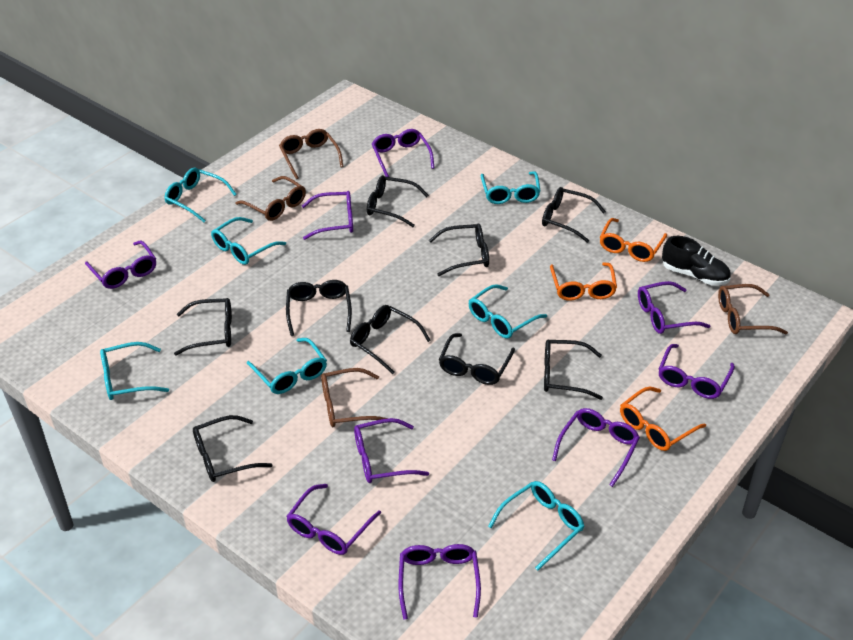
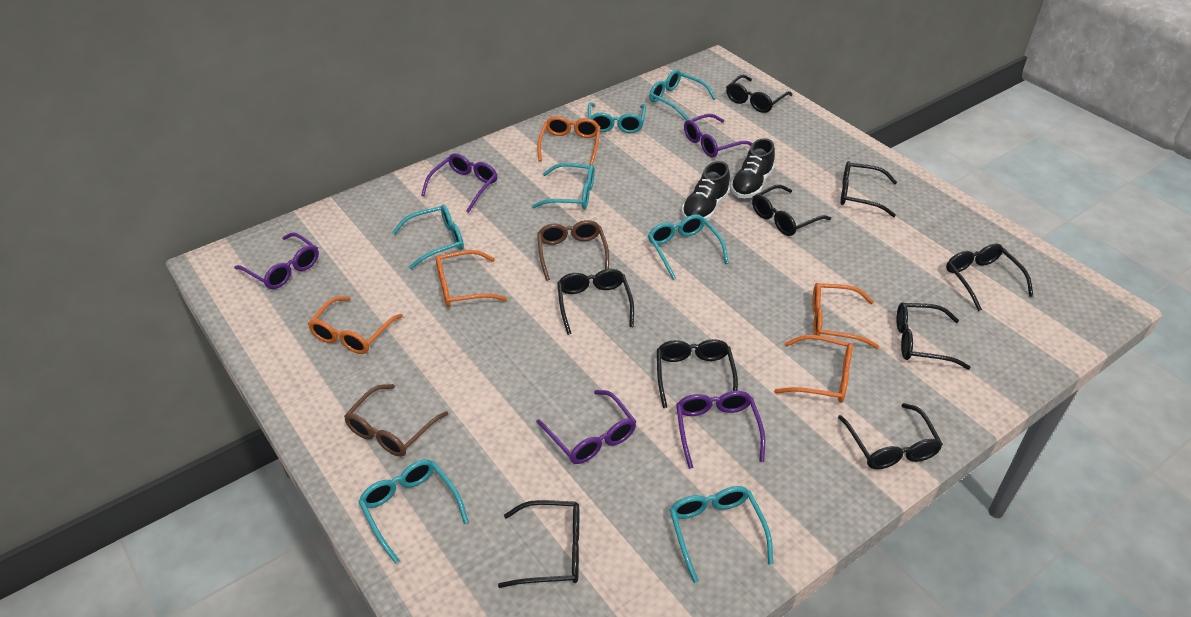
black shoe: [662,236,731,286] = 1 -> [682,161,730,221] [730,138,775,198] = 2
brown glasses: [236,176,306,221] [279,129,344,179] [321,368,389,427] [718,284,788,335] = 4 -> [344,384,448,457] [537,220,609,281] = 2
orange glasses: [550,262,617,301] [600,218,667,262] [620,386,706,451] = 3 -> [308,296,403,354] [436,250,507,307] [537,116,600,165] [774,335,853,403] [812,283,879,349] = 5
purple glasses: [85,241,156,289] [286,484,381,555] [302,191,353,240] [354,418,429,483] [372,129,434,177] [399,544,481,620] [552,408,640,487] [638,281,710,334] [659,344,735,399] = 9 -> [234,232,319,289] [421,153,497,213] [536,390,636,464] [676,391,765,469] [684,114,753,158] = 5

